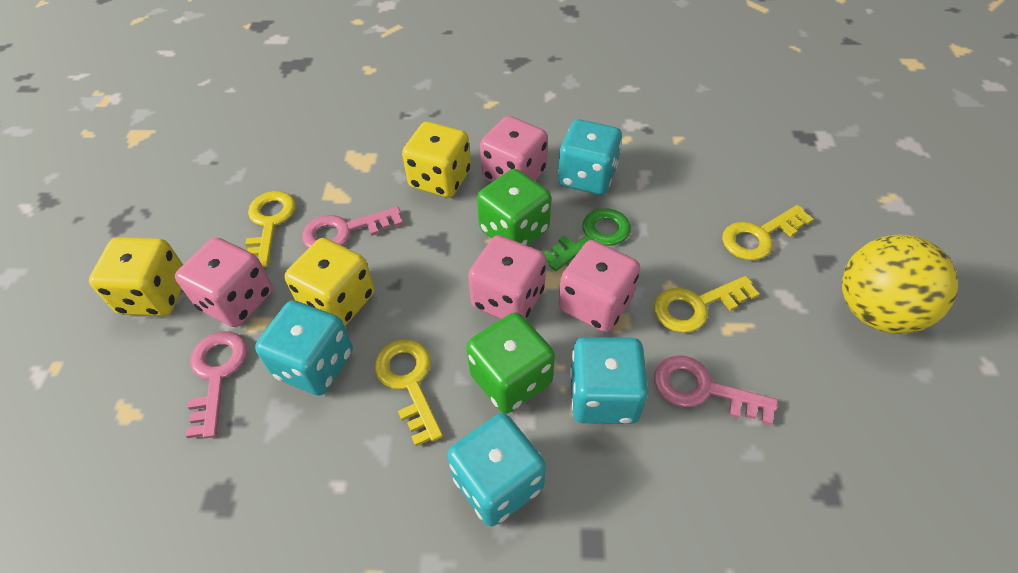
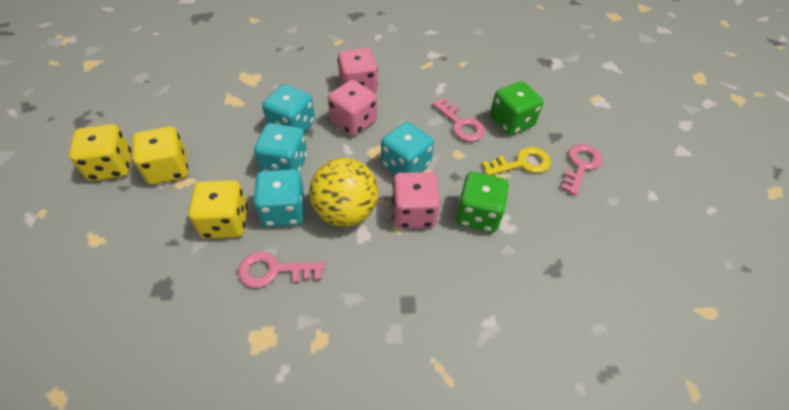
green key: [543,208,631,271] = 1 -> none = 0
pink dice: [175,237,273,327] [468,235,546,319] [480,116,548,182] [558,240,640,332] = 4 -> [328,80,377,136] [338,48,378,93] [392,172,441,229] = 3
yellow key: [245,191,296,267] [375,340,443,446] [654,276,759,333] [722,205,813,261] = 4 -> [482,147,551,175] = 1

